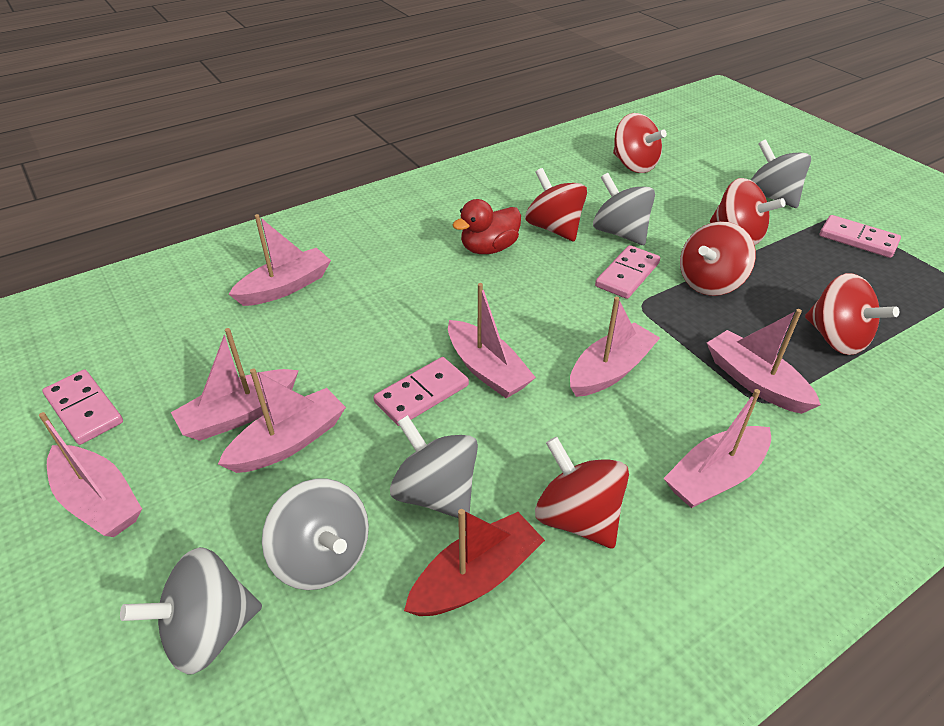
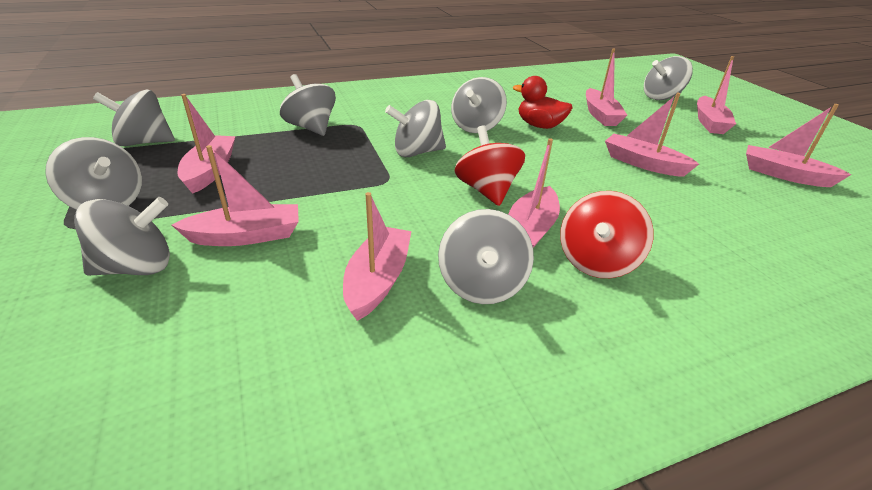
grey spinning top: [120,547,262,675] [262,479,369,590] [390,415,478,518] [593,173,655,245] [751,139,811,208] = 5 -> [45,137,142,210] [74,197,170,276] [93,89,175,146] [280,74,336,136] [385,100,446,157] [438,209,534,304] [451,77,507,133] [644,56,693,100] = 8
pink domino: [42,369,123,445] [373,357,469,426] [595,245,660,299] [820,215,901,258] = 4 -> none = 0
red boat: [404,509,545,616] = 1 -> none = 0
red spinning top: [525,168,587,242] [535,437,629,548] [613,113,667,173] [680,221,756,296] [710,178,786,246] [805,273,899,355] = 6 -> [454,126,525,206] [560,191,653,278] = 2

